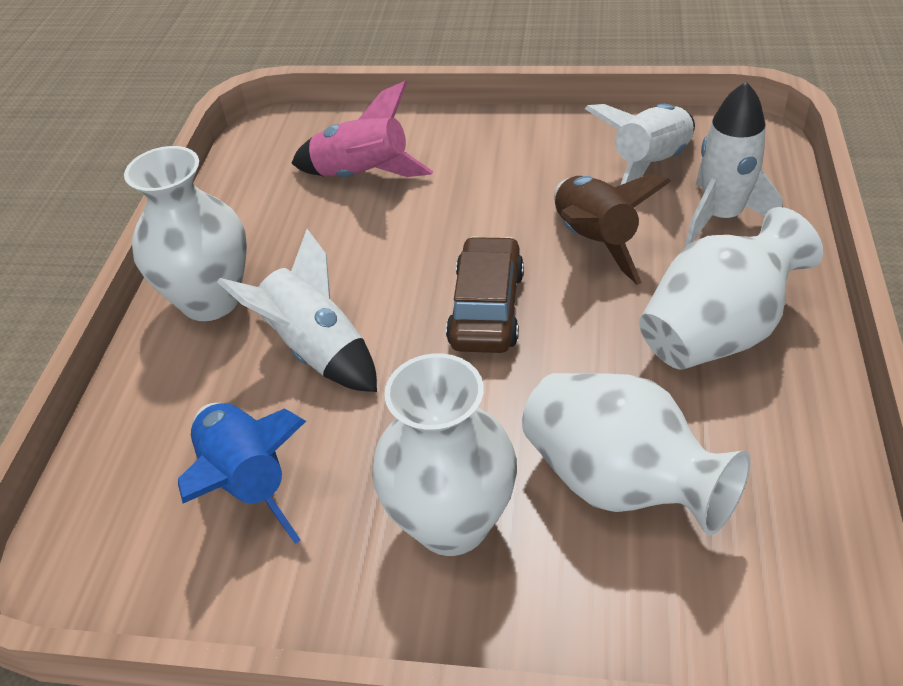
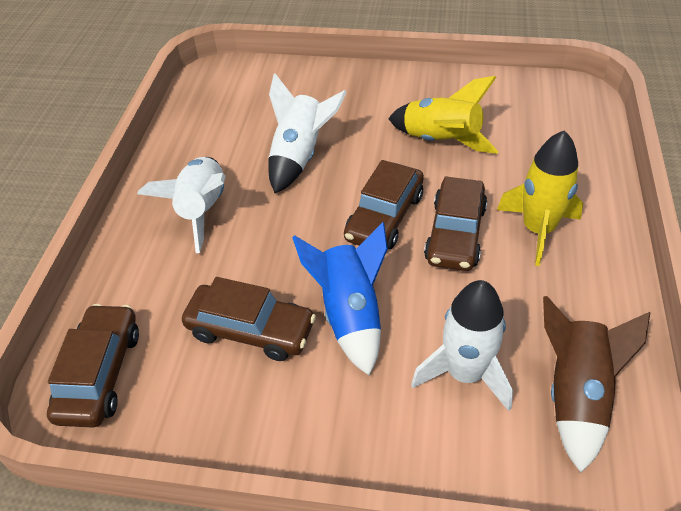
brown car: [446,236,524,353] = 1 -> [47,304,139,428] [182,277,316,361] [344,160,424,249] [424,176,487,271] = 4
pink rocket: [291,81,433,177] = 1 -> none = 0
white vase: [124,146,247,321] [372,353,517,556] [522,373,751,536] [639,207,823,370] = 4 -> none = 0
yellow rocket: none = 0 -> [388,76,498,154] [497,130,583,266] = 2

